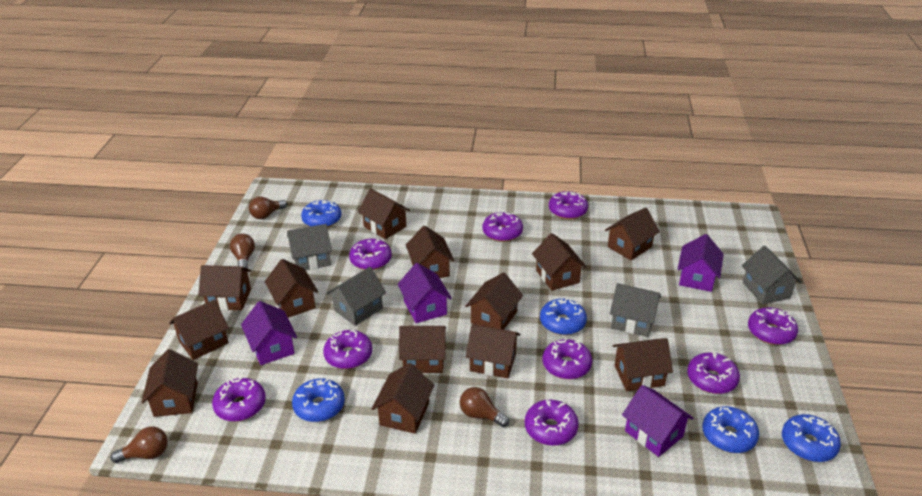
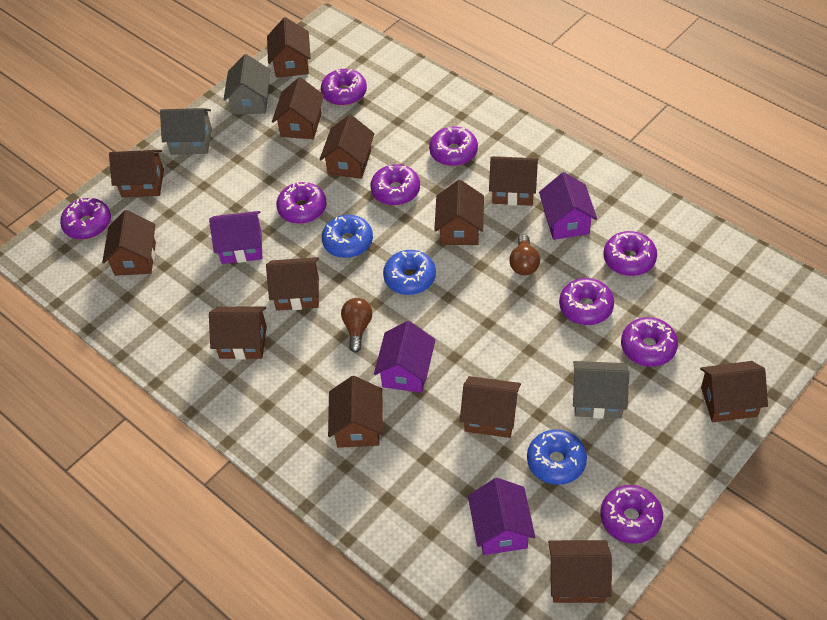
blue donut: [292,379,345,422] [301,200,341,228] [540,298,587,335] [702,406,759,453] [782,414,841,462] = 5 -> [322,215,373,258] [383,250,436,295] [527,429,587,485] = 3
brown light bulb: [111,426,168,463] [230,234,255,269] [249,196,287,219] [460,387,509,427] = 4 -> [341,298,372,353] [509,234,540,275] = 2
grey house: [287,224,332,270] [327,267,386,326] [610,283,661,337] [742,246,801,305] = 4 -> [160,108,212,155] [223,54,270,115] [573,361,629,419] = 3

